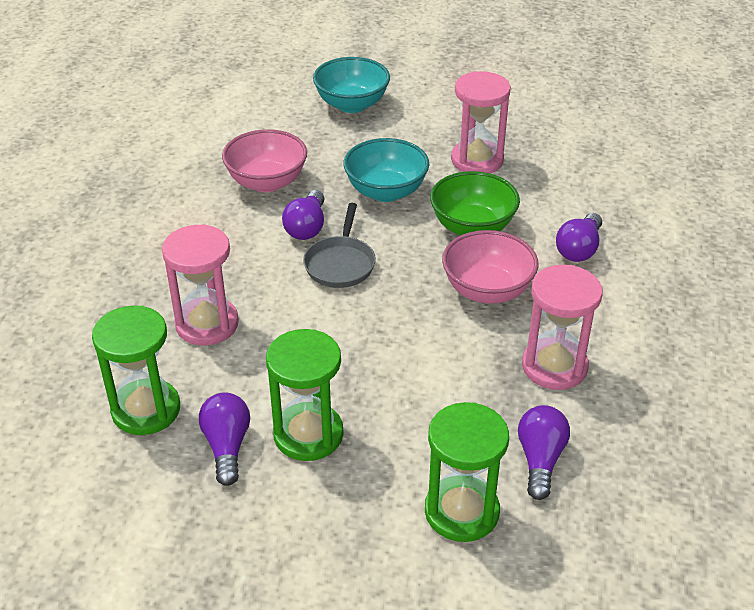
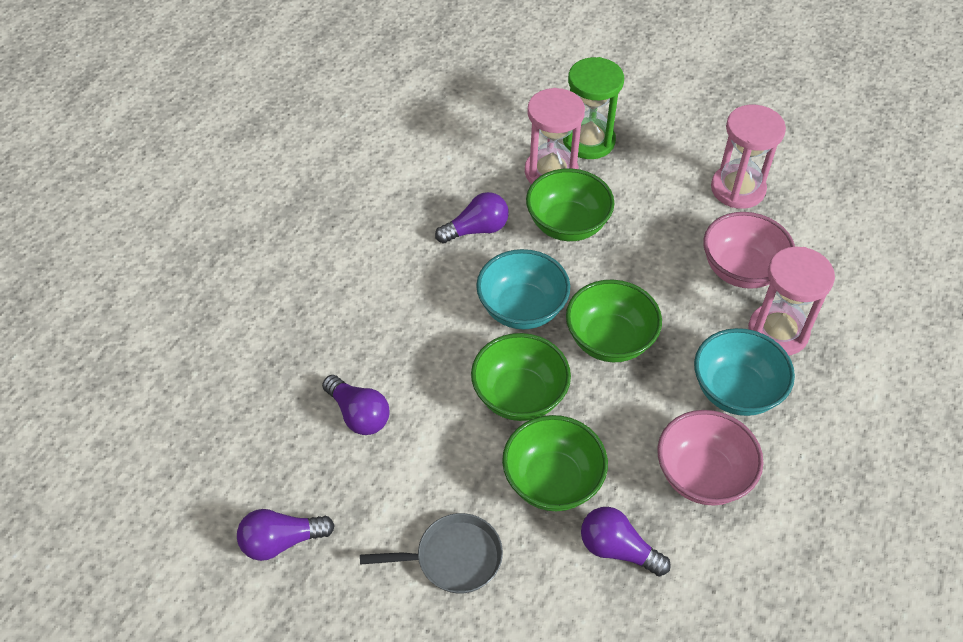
green bowl: [430,171,520,235] = 1 -> [471,333,571,421] [502,415,608,511] [526,168,614,241] [566,280,662,362] = 4
green hourglass: [92,305,180,435] [266,329,344,461] [425,402,509,542] = 3 -> [563,57,624,159] = 1

